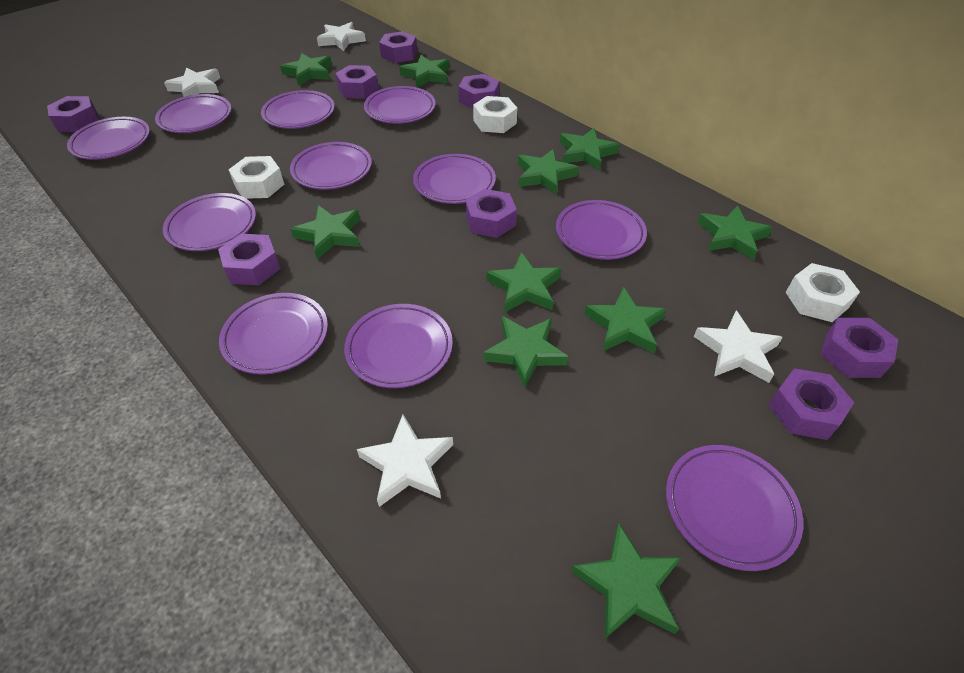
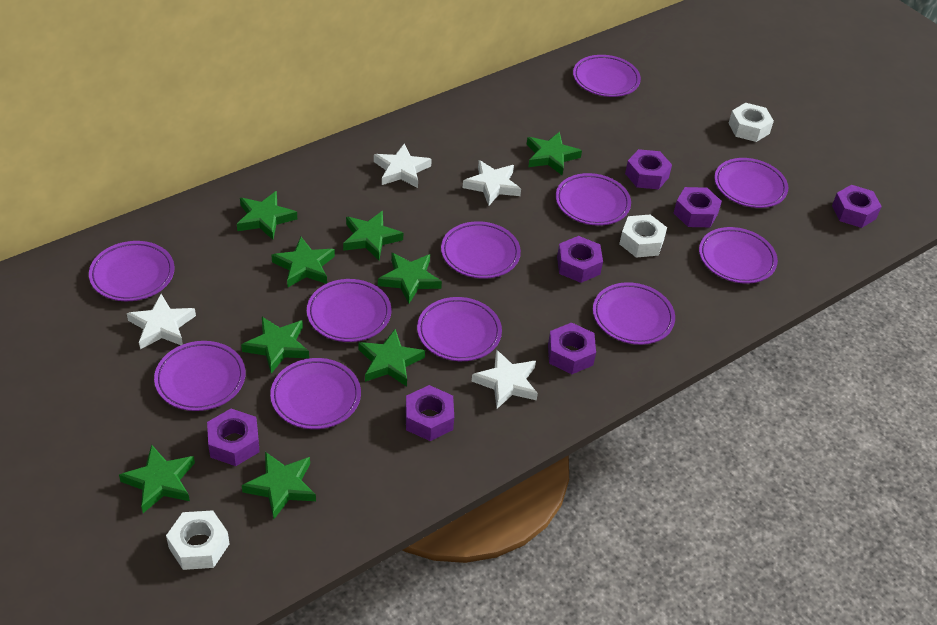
green star: [280,53,332,86] [290,205,360,259] [399,55,449,87] [483,316,569,388] [486,252,562,313] [518,149,579,195] [560,128,620,171] [571,524,681,639] [584,287,667,353] [697,205,773,260] = 10 -> [119,444,195,513] [237,191,297,240] [241,317,309,374] [242,452,316,519] [271,237,335,287] [343,211,403,260] [358,329,425,386] [378,253,442,303] [527,132,582,175] = 9
purple nut: [47,96,99,132] [218,234,281,285] [335,65,378,99] [379,31,417,63] [459,74,499,109] [465,189,517,238] [768,368,854,440] [821,318,898,378] = 8 -> [207,409,260,466] [406,385,454,441] [548,323,596,374] [557,236,603,283] [625,149,672,189] [674,187,722,227] [832,185,882,228] = 7

